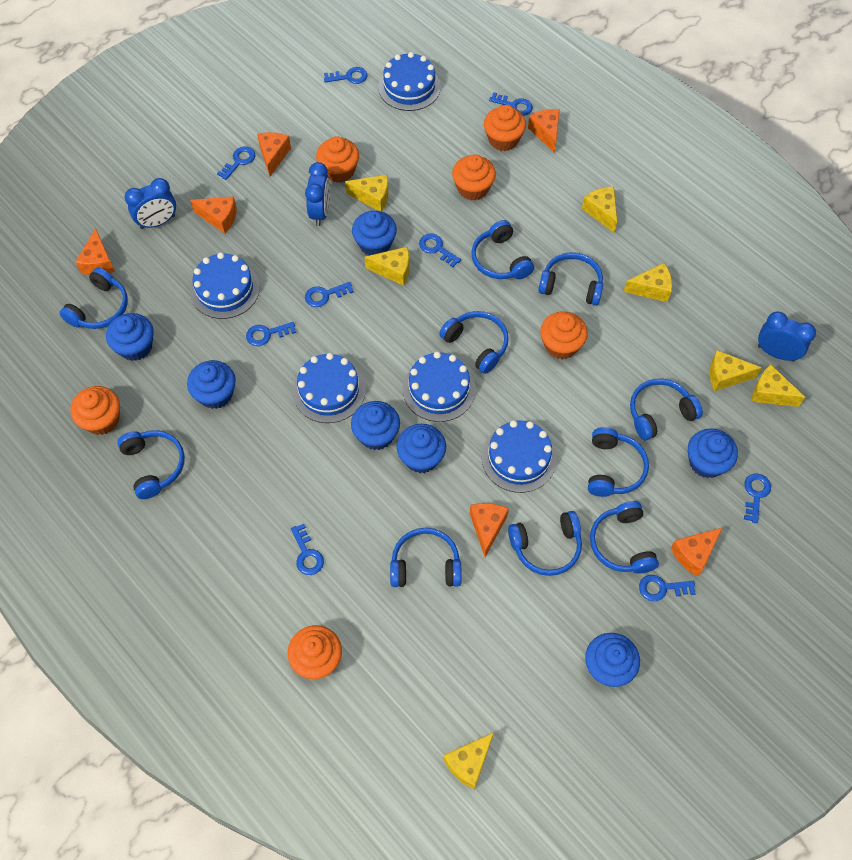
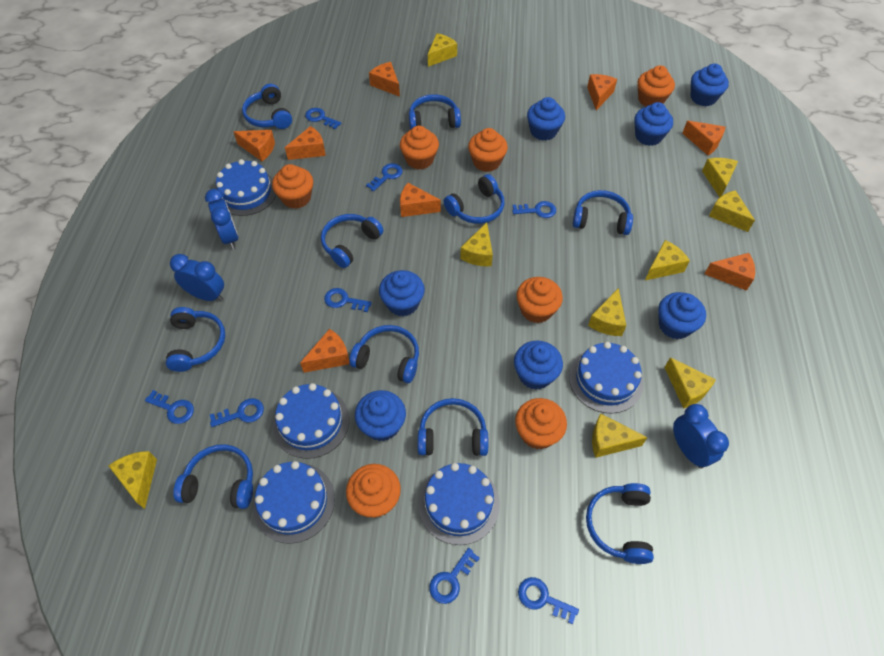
blue key: [217,147,255,180] [246,322,296,346] [291,524,324,575] [305,282,354,307] [324,67,368,84] [419,234,461,267] [489,92,533,116] [639,575,696,601] [744,474,771,523] = 9 -> [145,390,194,424] [210,398,264,427] [305,108,341,129] [324,288,372,312] [366,163,403,191] [429,548,480,604] [512,201,556,218] [518,577,579,624] = 8
orange cheese: [76,228,115,275] [190,196,237,234] [257,132,291,177] [470,503,509,557] [528,109,560,153] [671,527,723,577] = 6 -> [233,130,275,161] [285,126,326,160] [300,329,350,373] [369,62,400,97] [400,183,441,217] [587,74,617,110] [682,121,725,155] [705,253,755,291] = 8
orange cupcake: [71,386,120,435] [288,625,342,679] [316,137,359,183] [452,154,496,200] [484,105,526,151] [540,311,588,359] = 6 -> [272,164,313,209] [346,464,401,518] [400,126,439,170] [468,128,508,172] [515,398,567,449] [516,277,563,323] [638,65,675,107] = 7
yellow cheese: [345,175,389,212] [365,247,409,286] [443,732,494,789] [582,187,617,233] [624,263,672,302] [710,350,762,391] [752,365,805,407] = 7 -> [108,451,157,509] [428,33,457,67] [460,222,493,266] [588,288,626,336] [592,414,648,458] [645,240,690,281] [664,357,716,409] [702,158,738,197] [709,190,755,232] = 9

